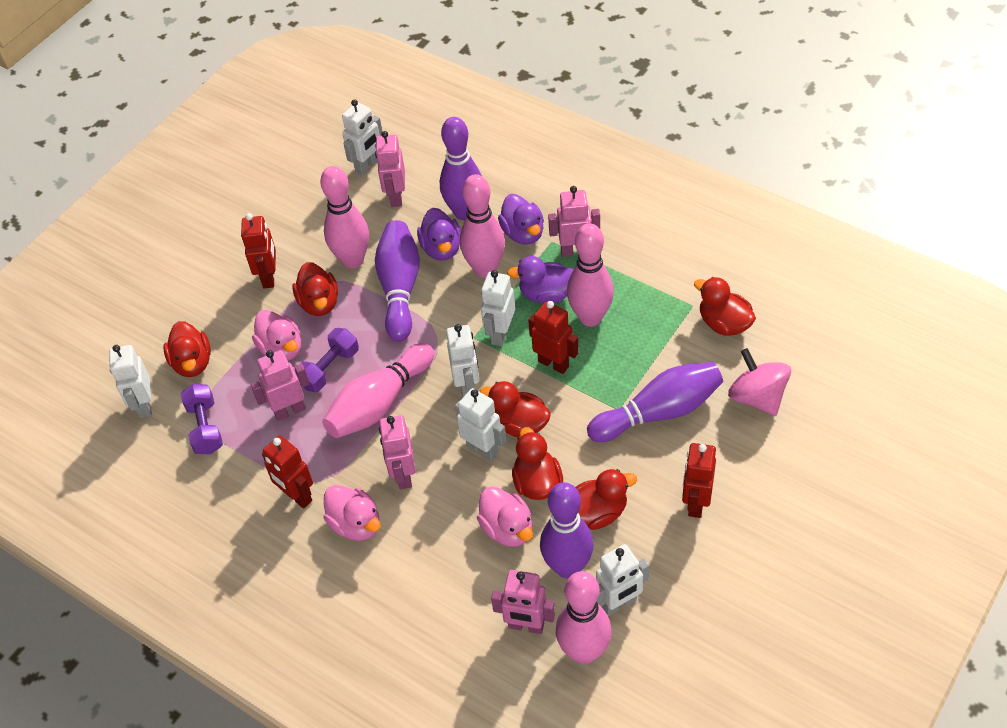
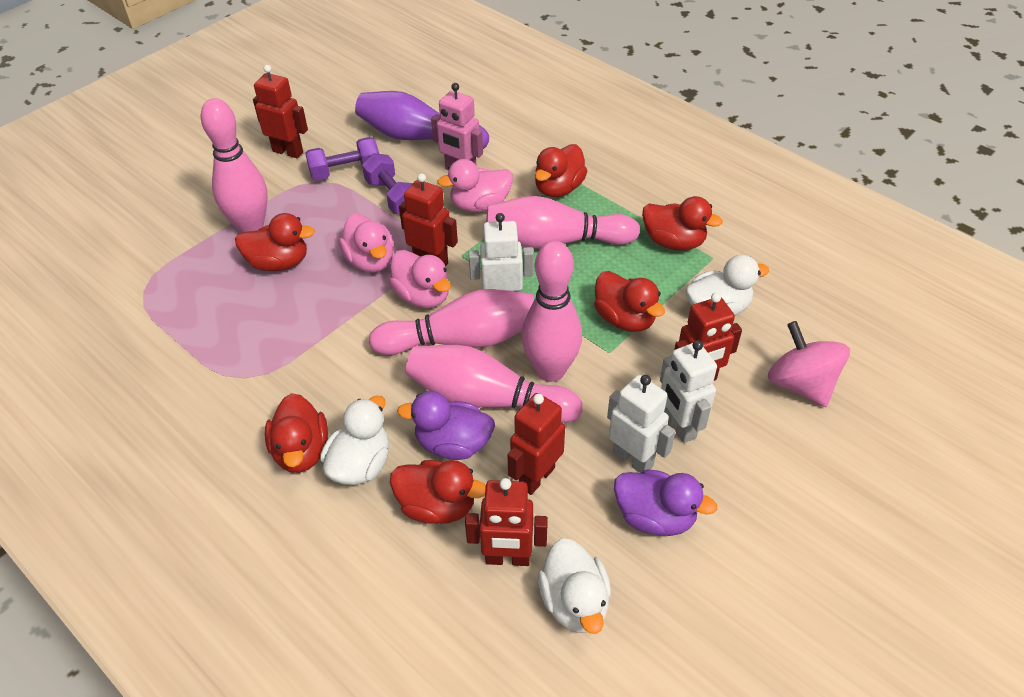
pink robot: [251,350,309,421] [375,131,405,207] [379,415,416,489] [491,570,555,634] [548,186,600,257] = 5 -> [431,83,483,170] = 1
purple bowling pin: [375,220,420,342] [440,117,482,220] [540,482,594,579] [587,362,723,442] = 4 -> [355,91,489,149] = 1
purple duck: [417,208,461,260] [498,194,544,245] [507,256,574,303] = 3 -> [397,391,495,460] [614,469,717,536] = 2
red robot: [241,213,276,288] [262,435,313,508] [528,301,579,374] [682,443,716,518] = 4 -> [253,65,308,158] [399,173,458,267] [465,478,548,566] [508,393,565,495] [674,293,742,381] = 5
white duck: none = 0 -> [320,396,389,485] [538,538,611,634] [685,255,769,316] = 3
white robot: [109,345,152,418] [342,99,383,175] [446,324,479,397] [455,388,507,461] [481,270,515,346] [596,544,650,616] = 6 -> [469,213,534,292] [607,375,676,473] [660,340,717,443] = 3

